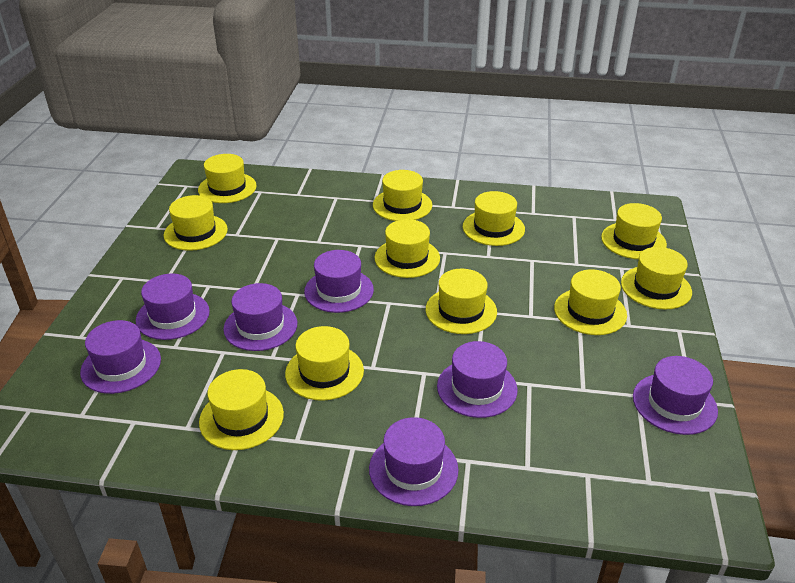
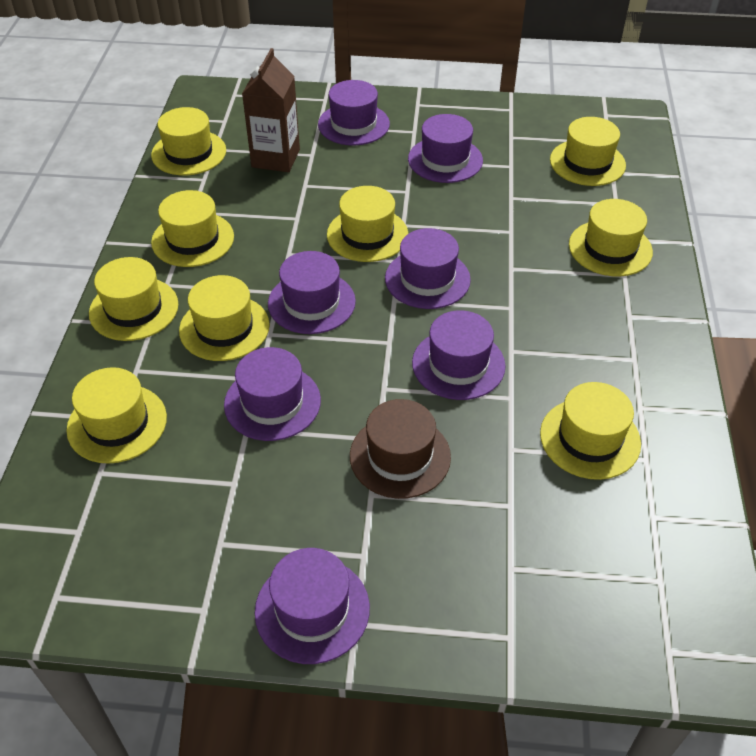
brown carton: none = 0 -> [242,48,300,172] = 1
brown hat: none = 0 -> [350,399,451,499] = 1
yellow hat: [164,195,228,251] [198,154,257,203] [199,369,284,450] [285,326,364,401] [373,170,432,221] [375,219,440,278] [426,269,497,334] [463,191,525,246] [554,269,627,335] [601,203,667,259] [621,247,692,309] = 11 -> [67,367,167,464] [89,257,178,341] [151,107,226,175] [151,190,234,267] [179,275,270,361] [327,186,408,262] [540,382,641,480] [550,117,626,186] [569,199,653,277] = 9

